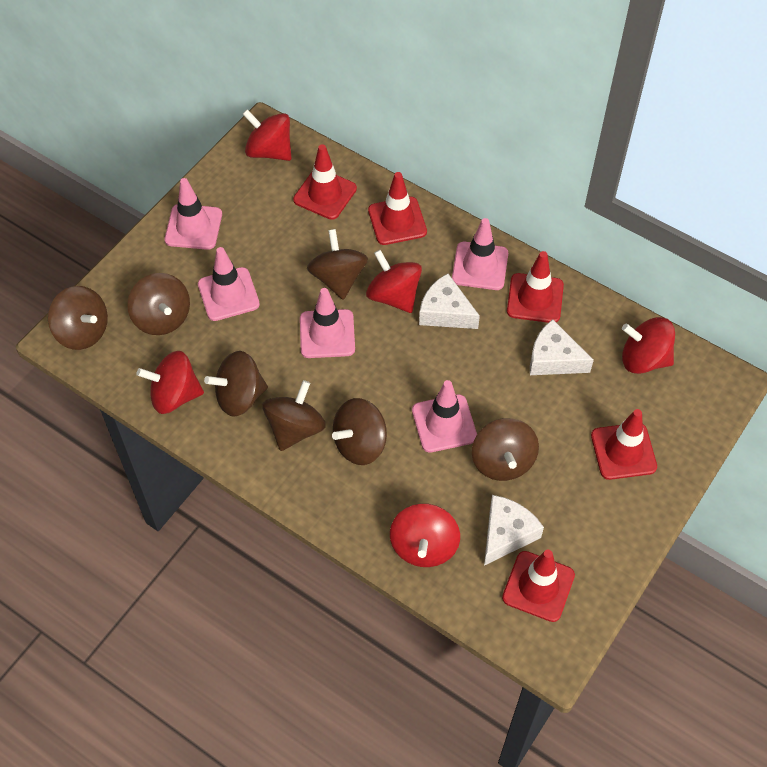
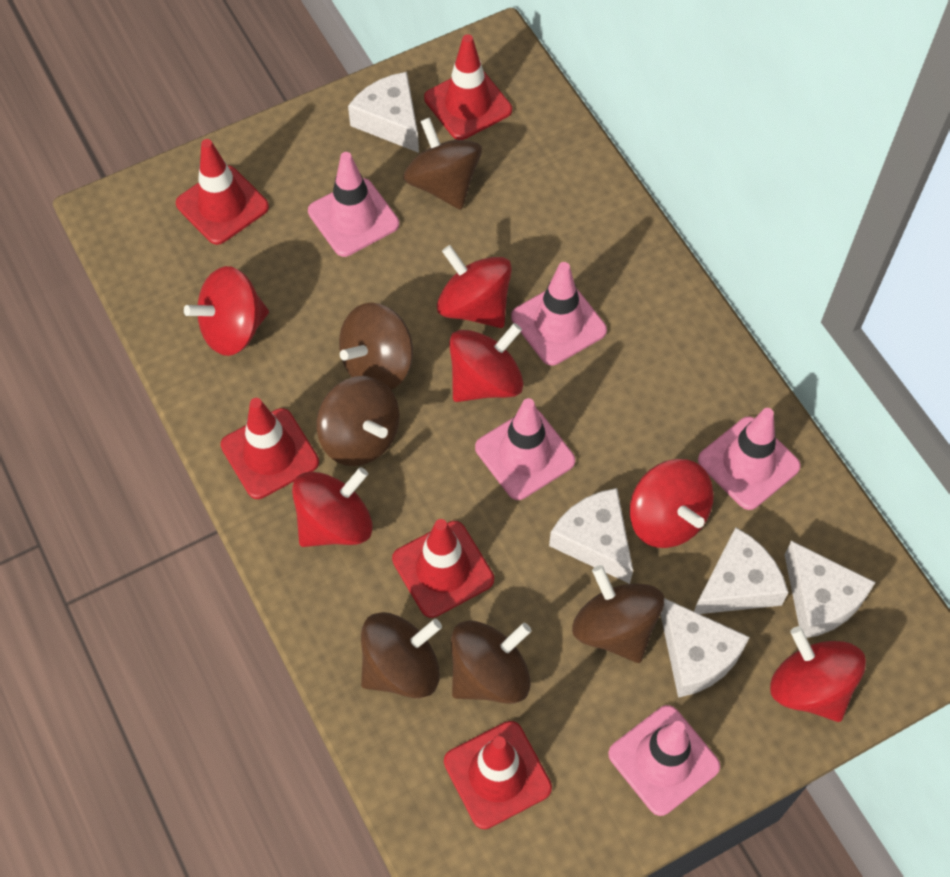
brown spinning top: [48,286,108,350] [127,273,190,335] [204,351,268,417] [262,380,326,451] [307,229,368,300] [332,398,387,465] [472,418,539,481] = 7 -> [316,376,399,466] [339,302,413,390] [361,612,442,698] [403,117,482,210] [451,621,532,704] [572,565,664,663] = 6
red spinning top: [136,351,204,414] [243,109,291,161] [366,250,422,313] [390,503,460,567] [622,317,675,374] = 5 -> [184,266,269,356] [292,467,373,547] [437,245,512,328] [449,323,524,402] [630,459,714,548] [770,626,866,722] = 6
white cheese: [419,273,480,329] [484,495,544,566] [530,319,594,375] = 3 -> [348,72,419,153] [549,488,633,584] [661,598,750,698] [694,527,789,614] [784,541,876,638] = 5

